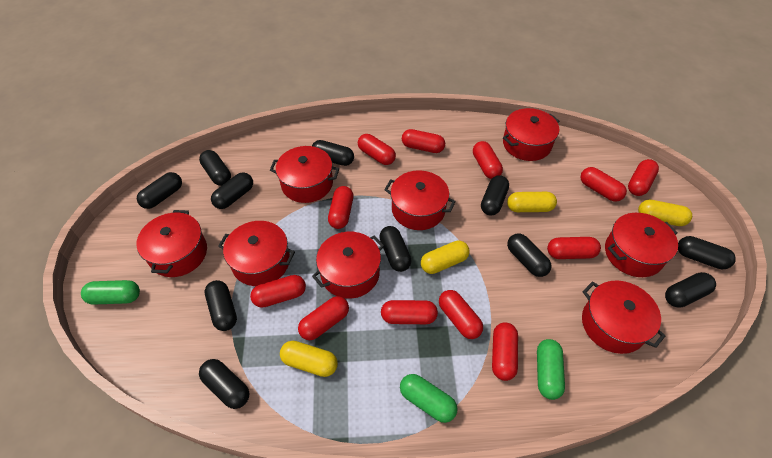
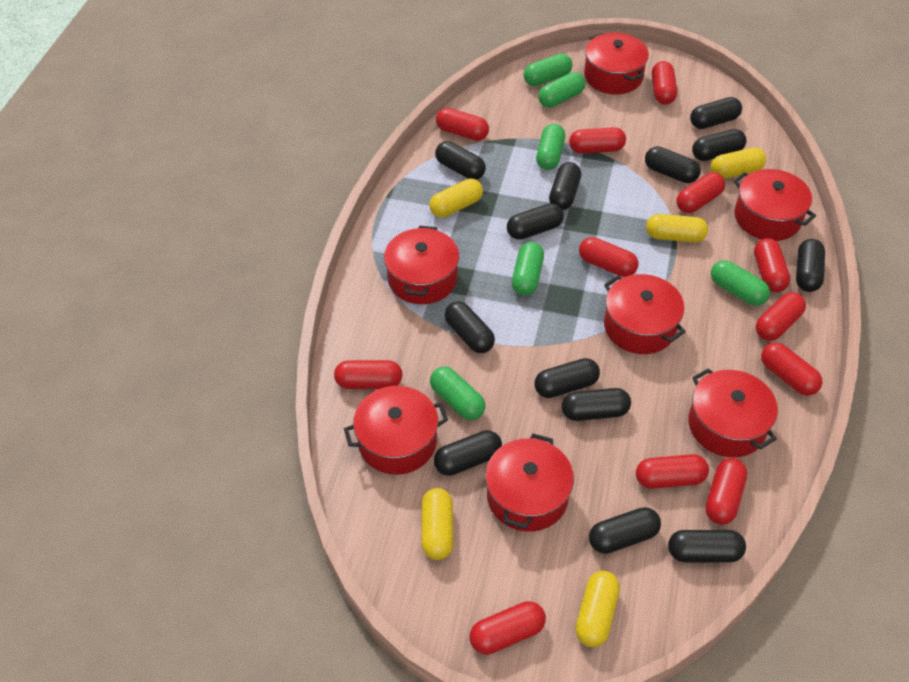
black capsule: [137,172,182,209] [199,150,231,186] [199,359,249,409] [204,280,237,331] [211,172,253,209] [312,140,354,166] [379,226,412,272] [481,175,509,215] [507,233,551,277] [665,272,716,307] [678,236,736,269] = 11 -> [434,430,502,476] [435,141,486,180] [445,301,495,353] [507,203,564,240] [534,358,600,398] [549,162,581,210] [562,388,631,421] [589,507,661,554] [645,146,701,183] [668,530,746,562] [690,97,742,129] [692,129,746,161] [796,239,825,292] = 13
green capsule: [81,280,140,305] [400,374,457,423] [537,339,565,400] = 3 -> [430,367,486,420] [512,242,544,295] [524,54,572,86] [536,124,565,170] [538,72,585,108] [711,260,770,306] = 6
red pot: [136,210,207,277] [218,221,295,286] [270,146,339,203] [312,232,384,299] [384,170,456,230] [503,108,559,161] [582,281,666,354] [605,213,678,277] = 8 -> [344,386,448,475] [384,226,459,304] [485,434,574,532] [584,33,649,94] [604,274,686,354] [688,368,778,458] [733,169,816,241] = 7
yellow capsule: [280,341,338,377] [421,240,470,274] [507,192,557,212] [638,200,692,226] = 4 -> [421,488,454,560] [429,179,483,218] [575,571,620,647] [646,214,708,243] [711,147,766,179] = 5

